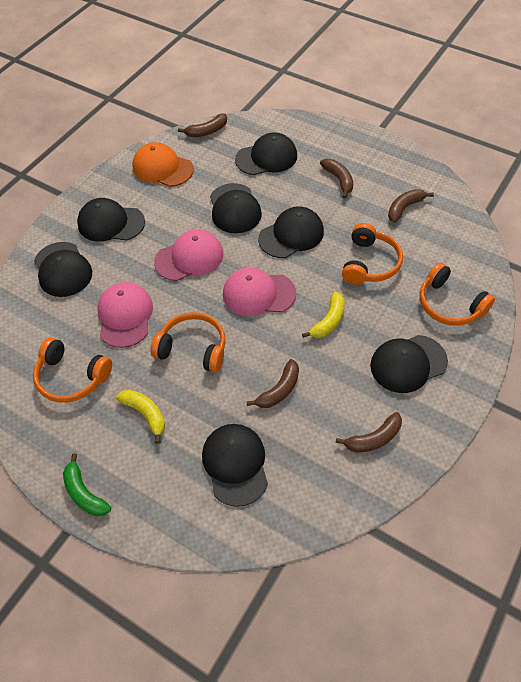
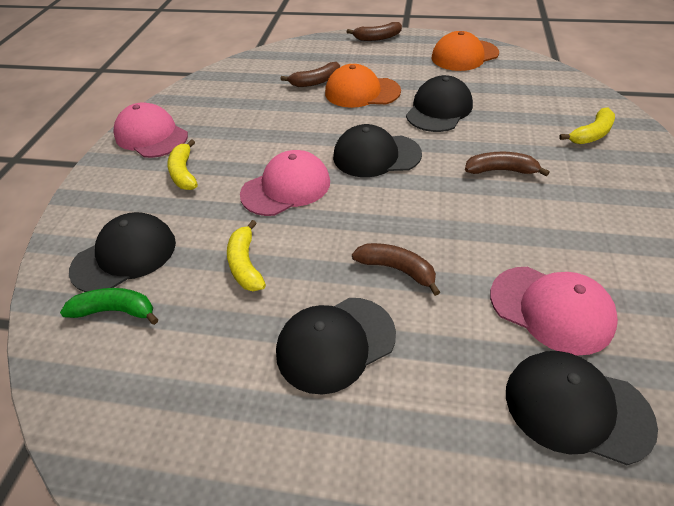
black cap: [34,242,92,297] [77,198,145,242] [202,424,268,507] [210,183,262,233] [235,133,297,175] [258,206,324,258] [370,335,448,393] = 7 -> [69,212,176,292] [276,298,396,395] [333,124,422,177] [406,75,473,132] [506,351,658,465] = 5
brown banana: [178,113,227,137] [246,359,299,408] [320,159,353,199] [336,412,402,453] [388,189,434,223] = 5 -> [281,62,340,87] [347,22,402,41] [352,243,440,296] [465,152,550,176] = 4
orange cap: [132,142,194,187] = 1 -> [325,64,401,108] [431,31,499,71] = 2
orange headphones: [33,337,112,403] [151,312,226,373] [342,223,403,285] [420,263,495,326] = 4 -> none = 0
yellow banana: [116,390,165,444] [302,292,345,338] = 2 -> [167,139,198,190] [227,220,266,291] [559,107,615,144] = 3

